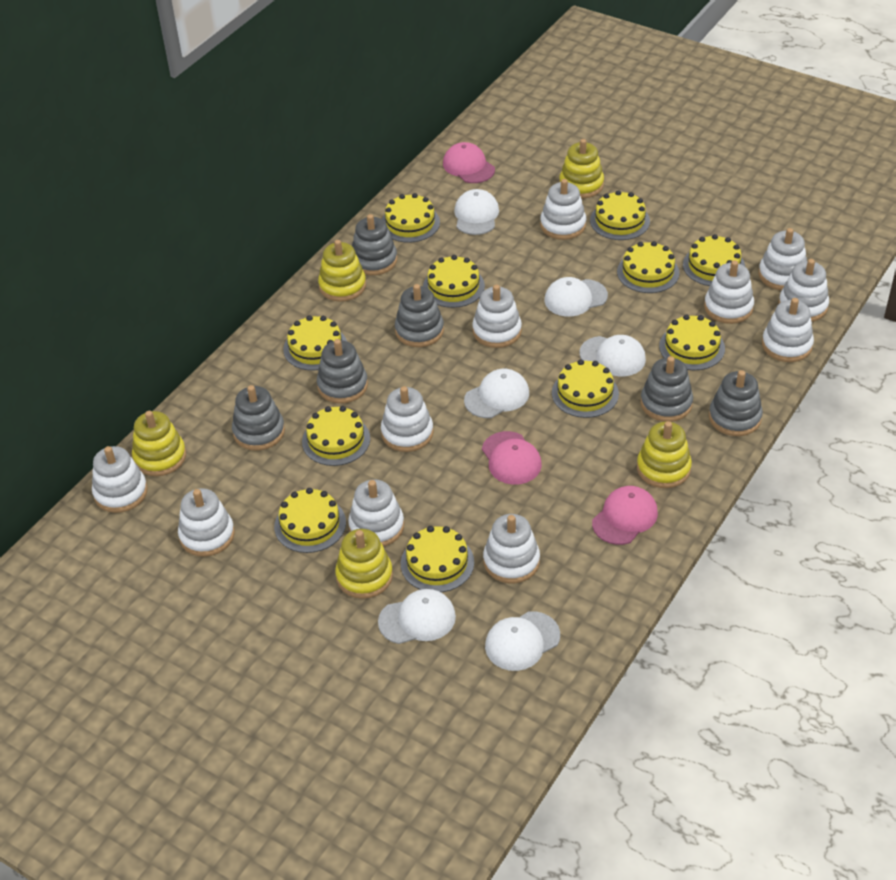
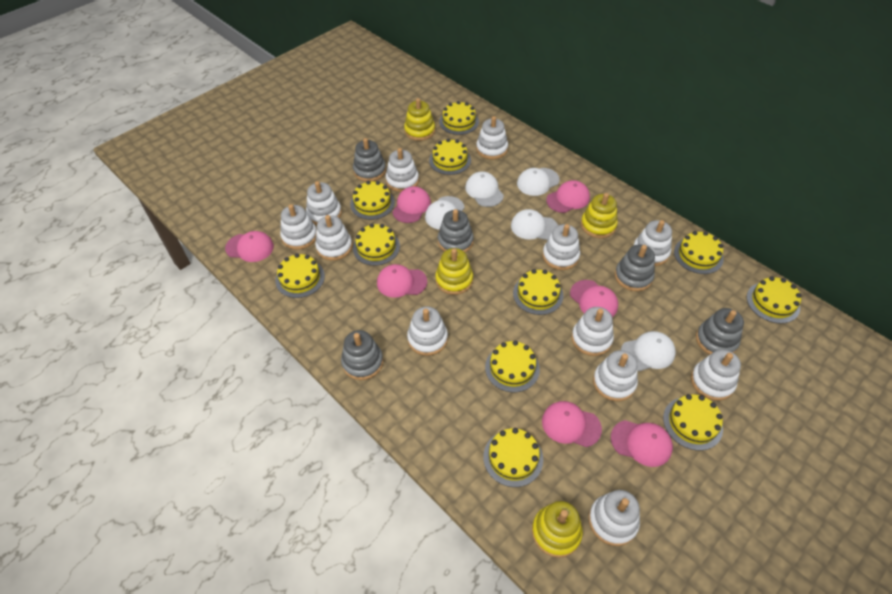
grey stacking toy: [232,385,285,451] [317,339,368,403] [352,214,397,275] [395,284,444,347] [641,356,693,422] [709,370,763,436] = 6 -> [341,330,383,380] [353,138,386,182] [438,209,474,253] [615,245,655,291] [696,308,744,355] = 5
pink cap: [443,142,495,183] [482,431,542,485] [592,486,658,545] = 3 -> [225,231,274,262] [377,264,427,298] [392,186,431,223] [542,401,602,447] [546,180,590,213] [570,280,618,317] [611,420,673,467] = 7
white cap: [378,589,456,644] [454,189,499,235] [464,369,529,418] [485,611,560,671] [545,277,608,317] [579,335,646,376] = 6 -> [425,196,465,230] [465,171,504,207] [511,209,558,240] [517,168,560,196] [621,331,676,371] = 5
white stacking toy: [92,446,148,513] [178,488,235,557] [348,479,404,547] [381,386,434,452] [472,284,522,348] [483,514,540,583] [540,179,586,240] [704,260,754,324] [759,228,807,290] [762,298,814,362] [778,259,829,322] = 11 -> [280,204,316,250] [306,181,342,225] [315,215,353,261] [386,148,419,192] [407,307,448,356] [476,116,508,159] [543,224,580,270] [572,307,614,356] [589,490,640,546] [593,350,638,401] [633,220,672,266] [691,349,741,401] = 12
yellow stacking toy: [132,411,186,476] [318,240,366,302] [335,529,393,599] [560,139,604,198] [637,421,692,488] = 5 -> [404,98,435,141] [435,248,473,295] [532,501,583,558] [581,193,618,238] = 4

